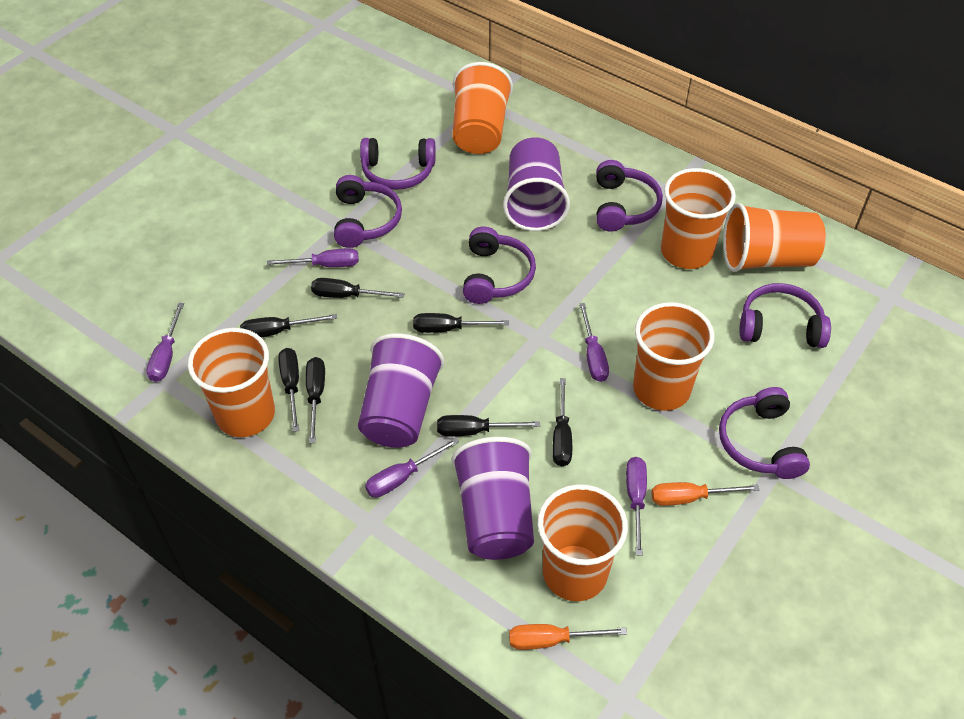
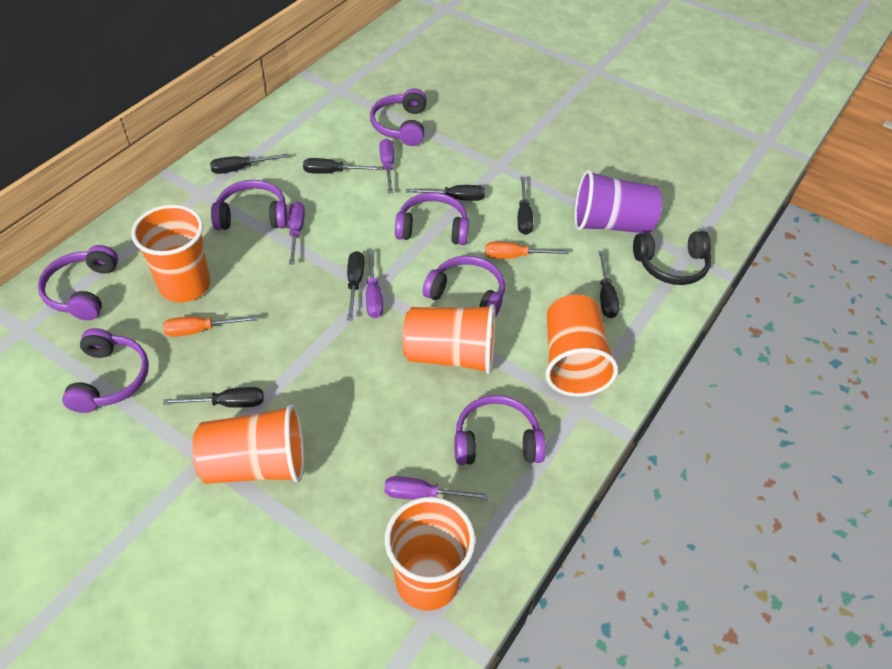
black headphones: none = 0 -> [633,231,711,285] = 1
orange cup: [188,328,275,437] [452,62,513,154] [538,484,628,601] [633,302,714,411] [661,168,736,269] [723,203,826,272] = 6 -> [131,205,210,303] [192,404,304,484] [385,497,475,611] [403,304,496,374] [545,295,618,397] = 5
purple cup: [358,333,444,448] [451,437,534,560] [503,138,570,231] = 3 -> [575,170,662,233] = 1
purple headphones: [334,175,402,248] [360,138,436,190] [463,226,536,304] [596,160,663,232] [719,387,810,479] [739,283,831,348] = 6 -> [38,245,118,320] [62,328,149,413] [211,180,288,230] [370,88,427,146] [395,192,469,245] [423,256,505,317] [454,395,546,465] = 7
purple screwdriver: [147,303,184,382] [267,248,359,267] [365,438,459,497] [579,303,609,382] [626,457,647,556] = 5 -> [288,202,305,265] [366,250,383,318] [379,139,394,193] [384,476,489,500] = 4

